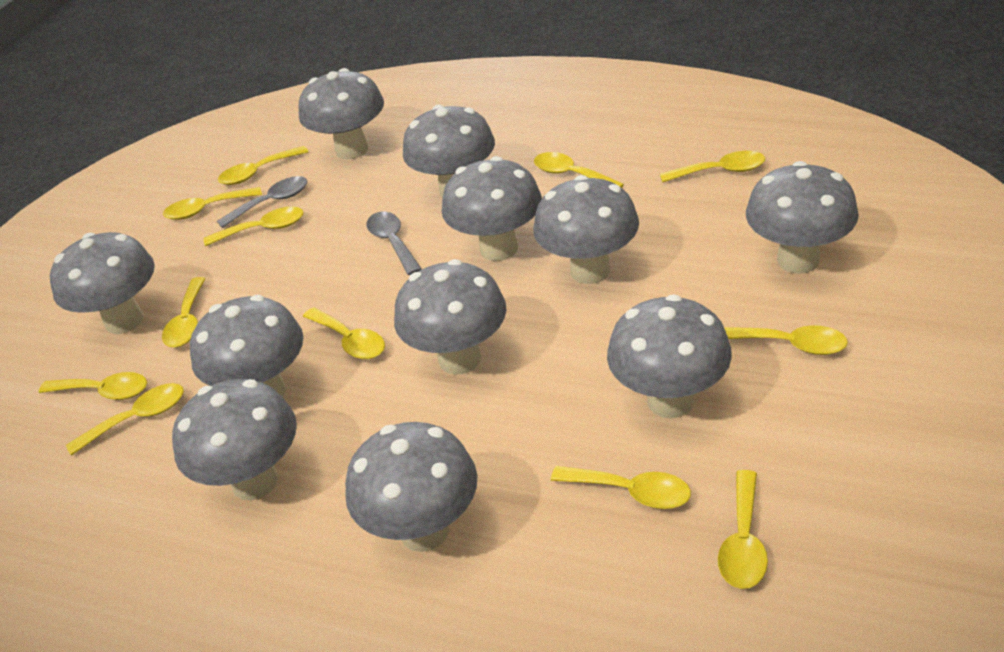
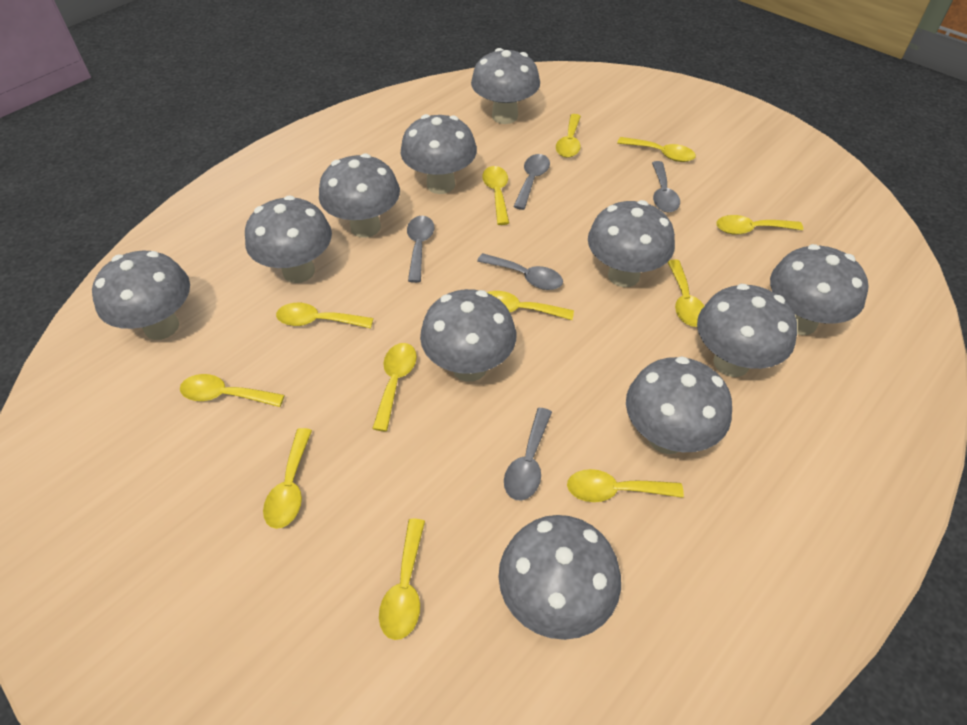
grey spoon: [217,176,307,228] [367,212,422,275] = 2 -> [407,216,434,283] [477,253,563,290] [504,408,552,501] [513,154,550,210] [652,161,680,212] = 5

